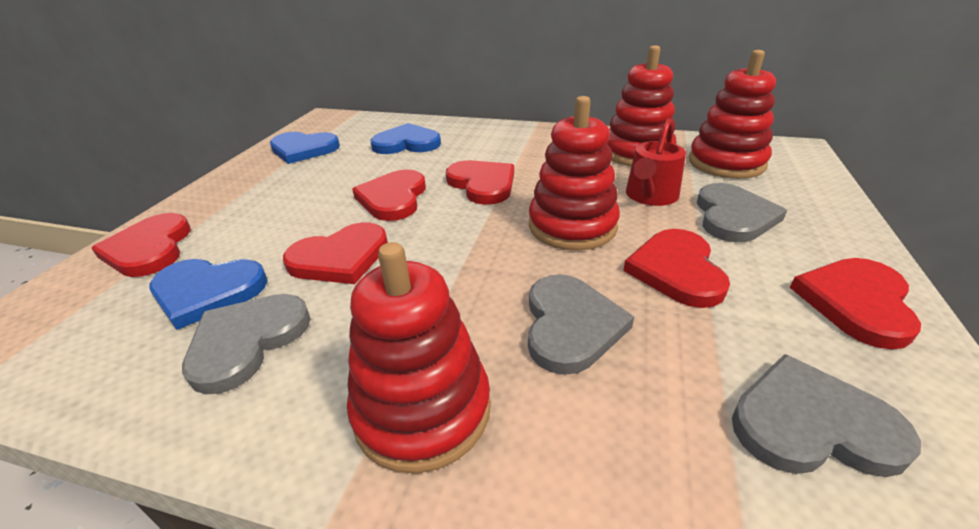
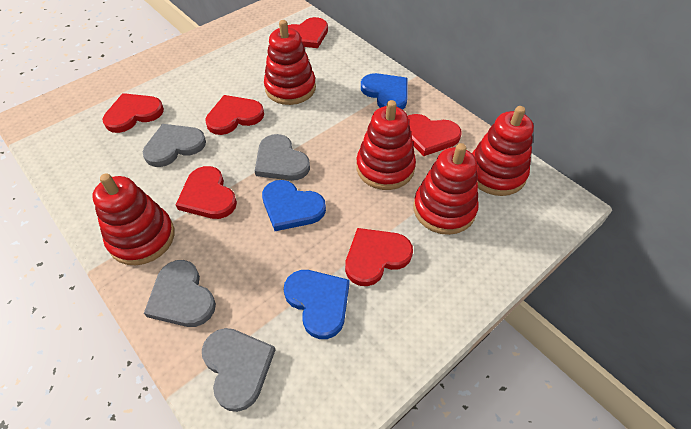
red stacking toy: [347,242,491,473] [529,96,620,251] [607,45,676,166] [689,50,776,179] = 4 -> [92,173,174,265] [264,20,316,105] [356,100,416,190] [414,143,479,235] [472,106,534,196] = 5
red watering can: [626,119,686,206] = 1 -> none = 0

